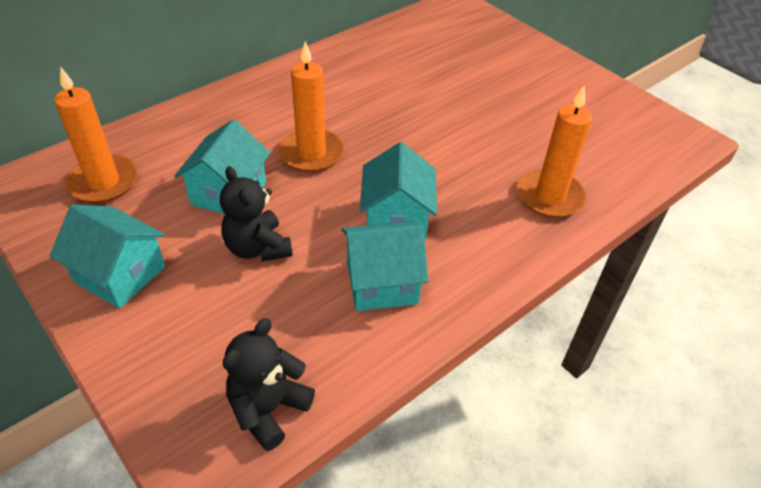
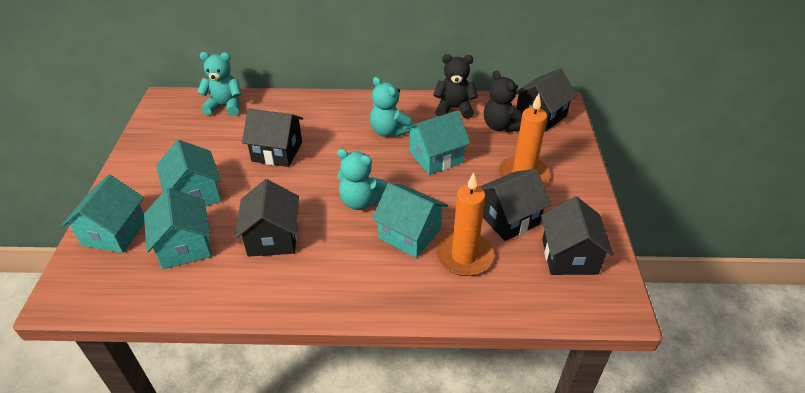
black house: none = 0 -> [235,179,299,257] [242,109,303,167] [480,169,551,241] [516,68,577,132] [541,196,614,275] = 5
orange candle: [54,66,138,203] [279,41,344,172] [517,85,592,218] = 3 -> [436,172,494,276] [498,94,550,185] = 2
turquoise house: [50,204,165,309] [174,119,271,214] [342,221,429,311] [360,142,437,240] = 4 -> [62,175,145,253] [144,188,211,269] [156,140,221,206] [372,183,448,258] [405,110,470,175] = 5
turquoise teddy bear: none = 0 -> [197,52,242,116] [337,149,387,210] [370,77,414,137] = 3

